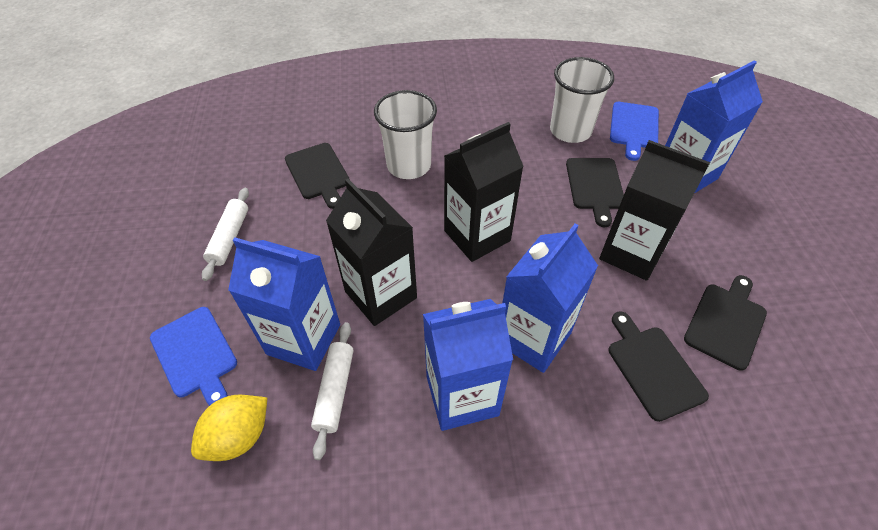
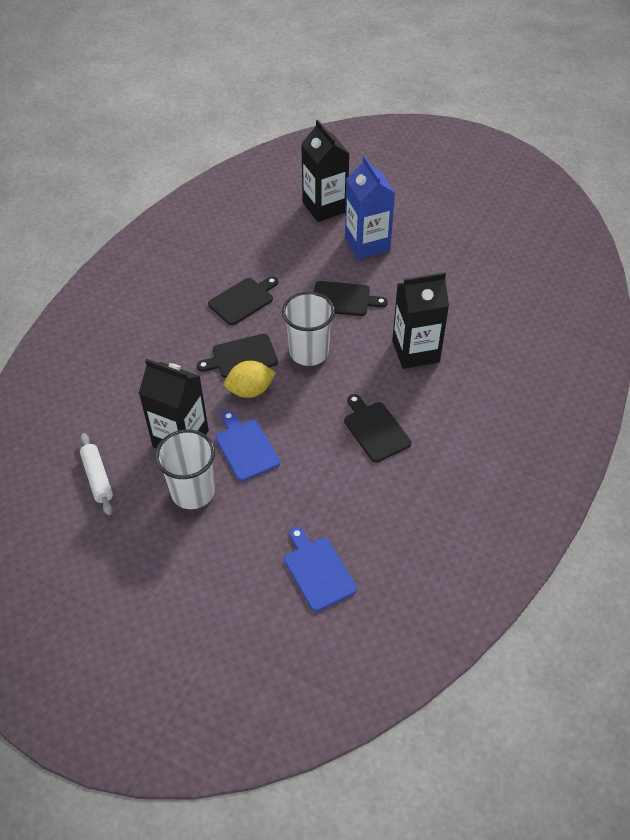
blue carton: [228,237,340,371] [423,299,513,431] [502,223,598,373] [665,60,763,193] = 4 -> [345,156,395,260] = 1
white rolling pin: [202,188,249,281] [311,322,354,460] = 2 -> [80,433,113,515] = 1

